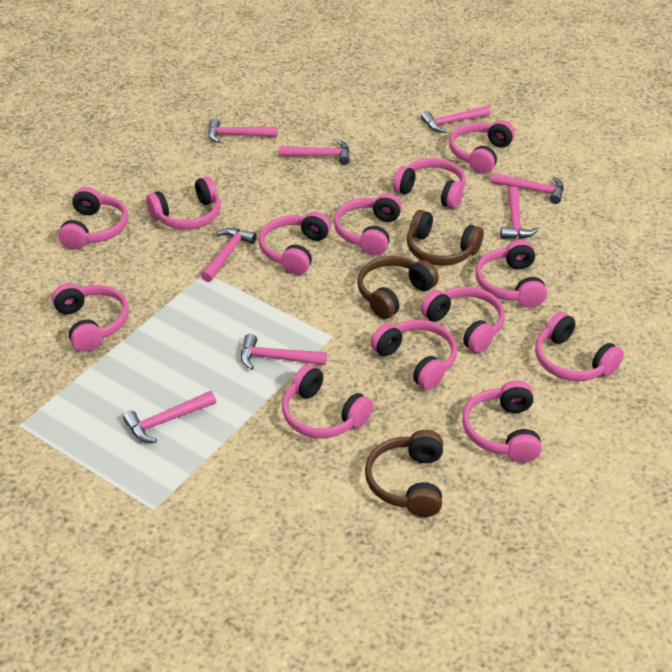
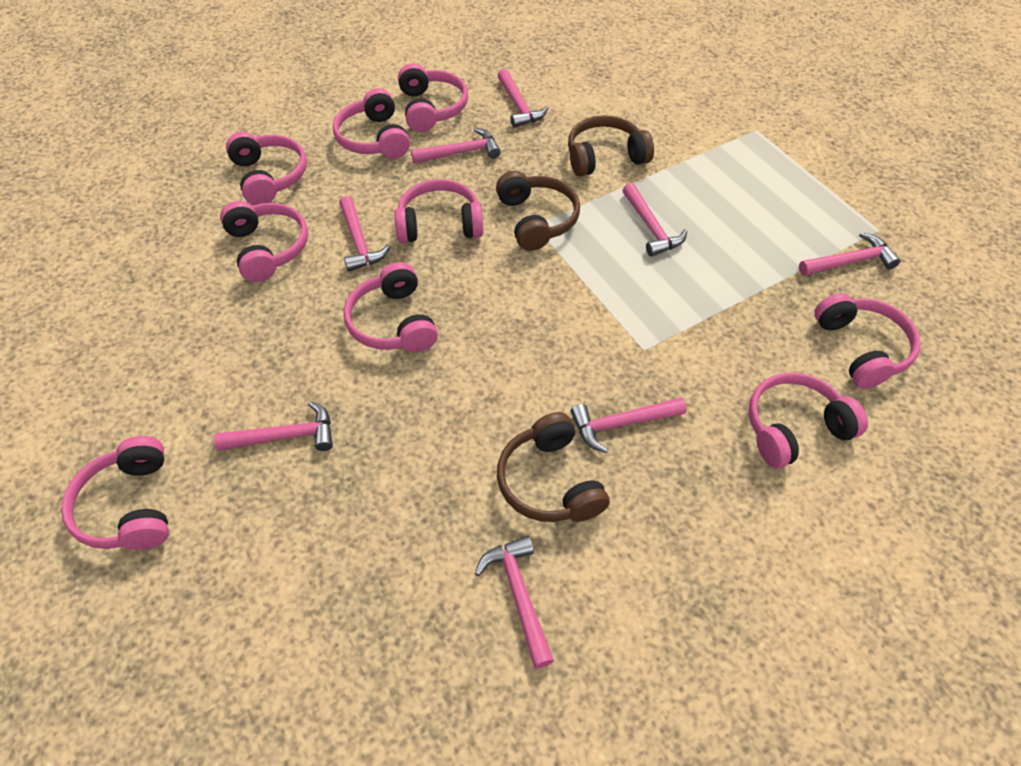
pink headphones: [52,283,129,352] [58,187,128,249] [146,176,221,230] [259,211,331,275] [282,364,373,438] [334,193,402,255] [371,320,457,390] [393,158,466,209] [421,286,505,353] [449,120,515,174] [462,380,542,463] [475,240,547,307] [535,312,624,381] = 13 -> [61,436,169,550] [220,201,308,282] [226,132,307,205] [333,88,410,159] [343,262,438,352] [395,179,483,243] [398,63,468,132] [748,373,868,468] [814,293,921,389] = 9

